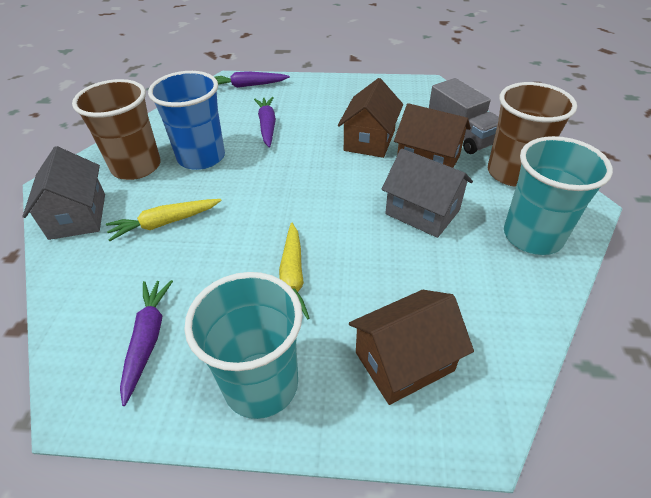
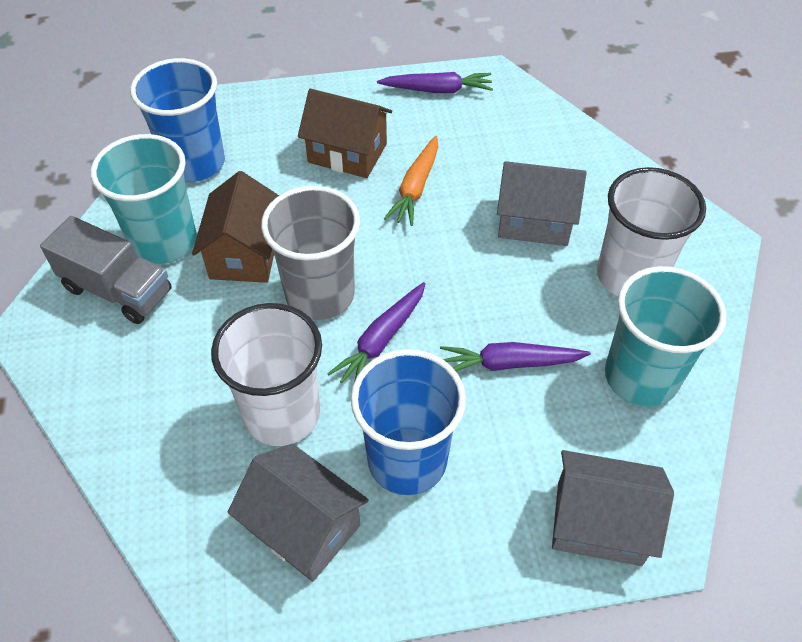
blue cup: [148,71,225,170] = 1 -> [130,58,225,182] [351,349,466,495] = 2
brown cup: [72,79,161,180] [488,82,577,187] = 2 -> none = 0
brown house: [338,78,403,158] [349,290,474,405] [394,103,471,168] = 3 -> [192,171,279,283] [298,89,392,178] = 2
grey cup: none = 0 -> [261,186,360,320] = 1
grey house: [22,146,105,240] [382,149,473,238] = 2 -> [228,444,369,582] [497,161,586,246] [552,450,674,566] = 3
orange carrot: none = 0 -> [384,136,439,226] = 1
white cup: none = 0 -> [211,303,322,446] [597,167,706,296] = 2
yellow carrot: [106,199,222,241] [279,223,309,319] = 2 -> none = 0

